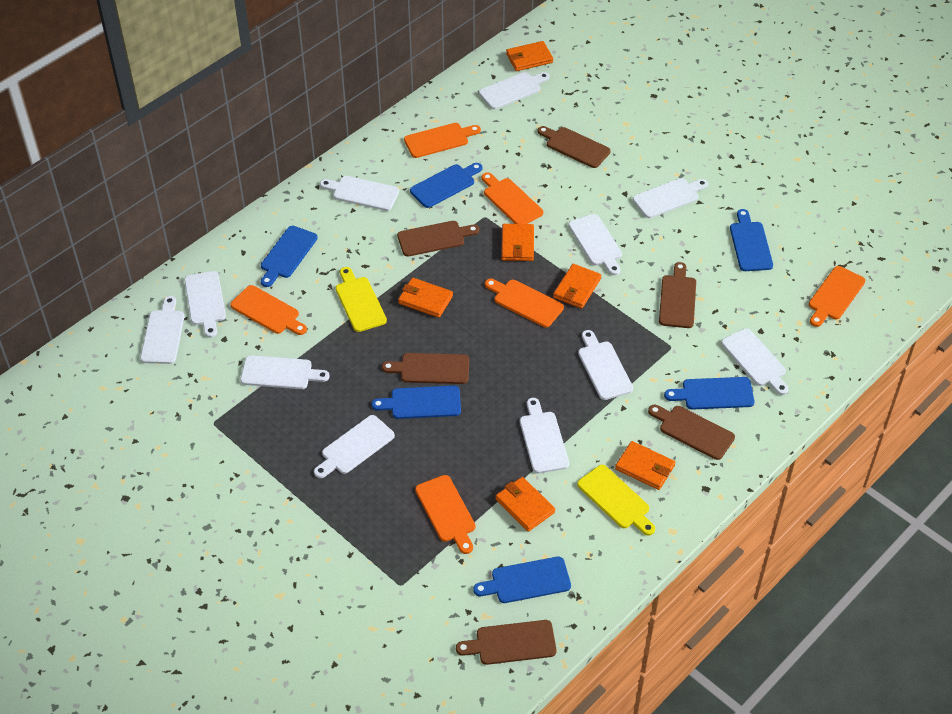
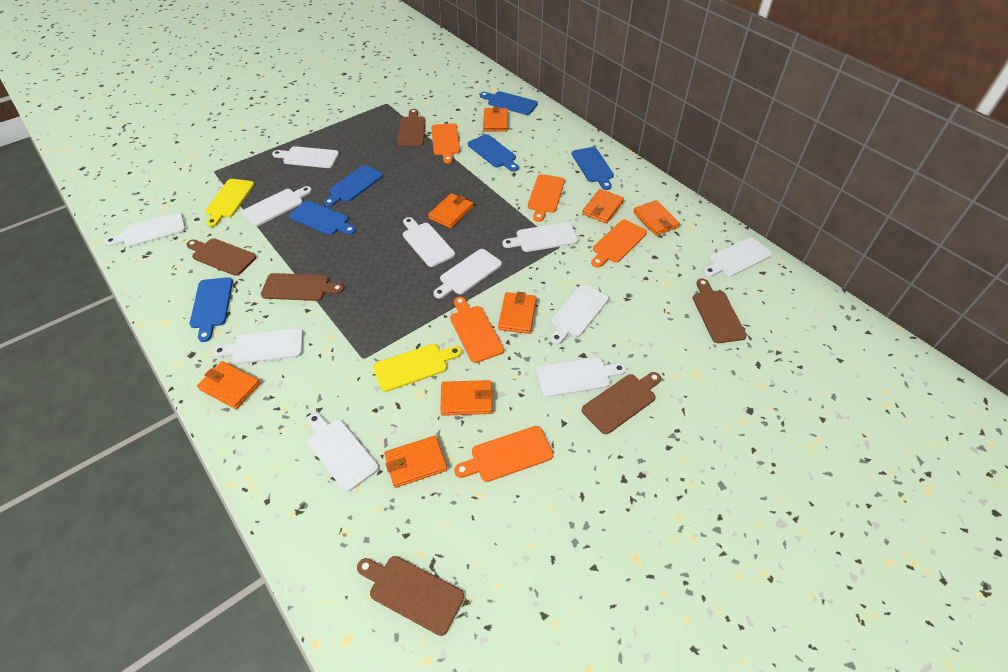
orange cutting board: [230,285,307,335] [404,123,481,158] [415,475,476,554] [482,173,543,224] [485,279,564,327] [809,266,865,327] = 6 -> [431,123,460,163] [450,297,504,363] [454,426,553,482] [528,174,565,222] [591,220,647,268] = 5
orange wallet: [398,278,453,318] [496,477,555,532] [502,224,534,261] [506,41,553,71] [553,264,601,309] [615,441,675,490] = 6 -> [197,361,260,409] [384,436,447,488] [428,193,473,228] [440,380,493,416] [483,107,508,132] [498,292,537,334] [582,189,624,223] [633,200,680,236] = 8

